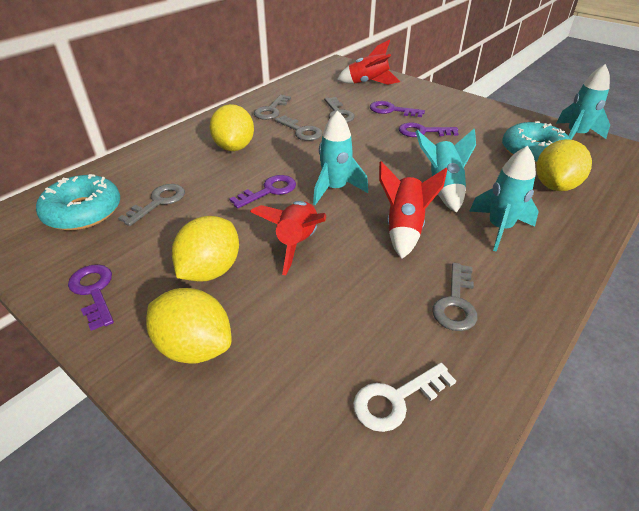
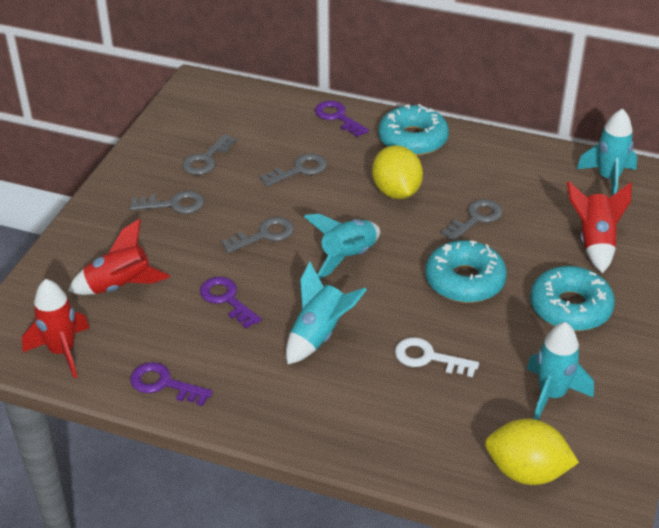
purple key: [68,264,114,331] [229,175,296,208] [370,101,425,117] [399,123,459,137] = 4 -> [130,362,213,406] [200,277,261,329] [315,101,369,137] = 3
turquoise donut: [36,174,120,231] [502,121,570,165] = 2 -> [378,104,449,156] [425,240,507,303] [530,266,615,331] = 3
yellow lemon: [146,288,232,364] [172,216,239,282] [209,104,254,151] [536,139,592,191] = 4 -> [372,145,423,199] [485,419,579,485] = 2

